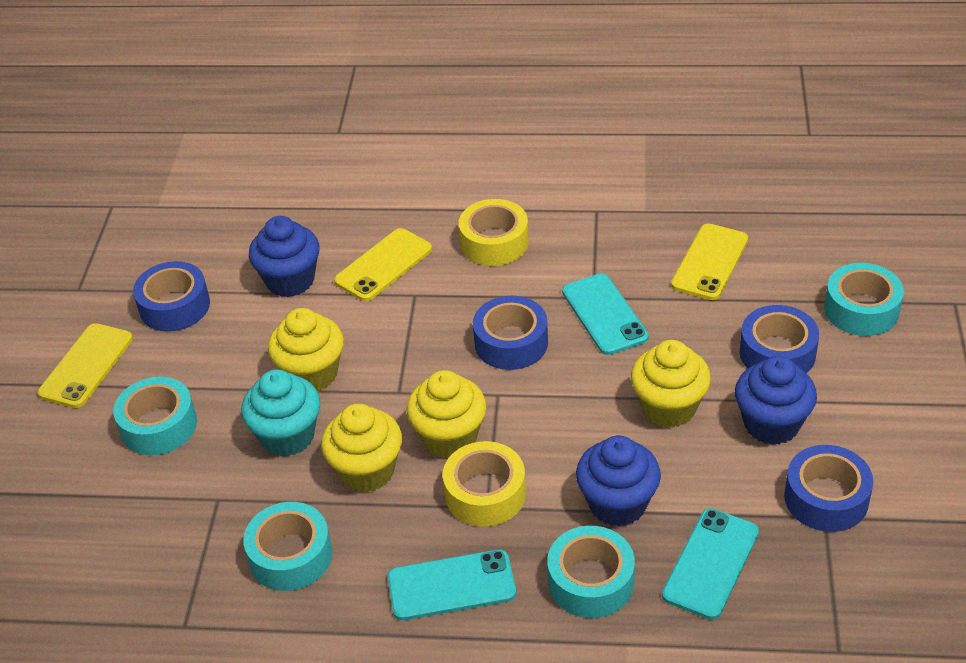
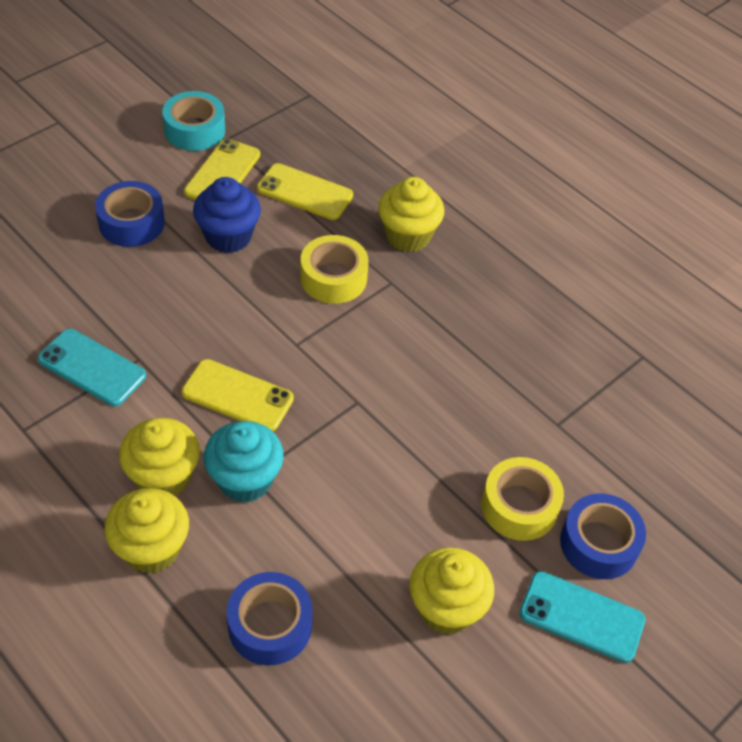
blue cupcake: [249,216,320,297] [576,436,661,527] [735,356,817,445] = 3 -> [193,177,261,253] = 1
blue tape: [133,261,210,332] [473,296,548,370] [739,305,819,373] [784,445,873,532] = 4 -> [95,181,165,247] [227,572,312,665] [560,493,646,579] = 3
turquoise phone: [388,549,516,620] [562,273,649,355] [662,508,759,620] = 3 -> [38,329,146,406] [519,571,645,663] = 2
turquoise tape: [113,377,197,455] [243,502,332,591] [547,526,635,618] [824,263,904,336] = 4 -> [162,91,225,151] = 1

